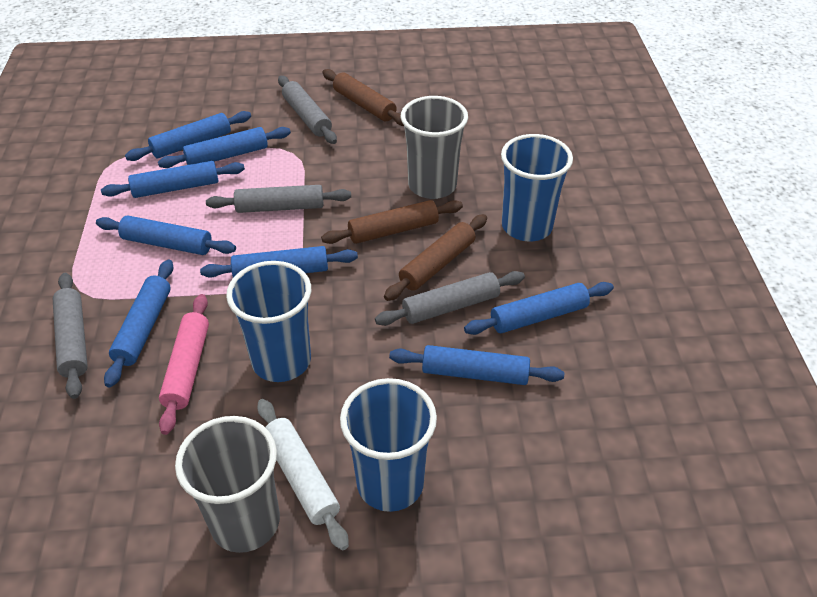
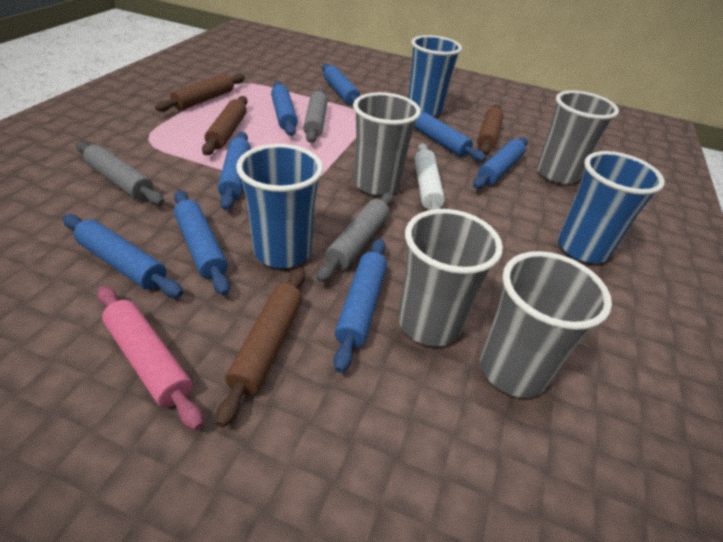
brown rolling pin: [321,200,463,244] [322,69,404,126] [384,214,487,301] = 3 -> [155,74,245,112] [202,96,248,155] [216,267,305,427] [477,104,503,155] = 4
grey cup: [175,416,280,553] [401,96,468,199] = 2 -> [353,92,421,196] [398,209,503,347] [480,251,612,398] [537,90,619,184] = 4
grey rolling pin: [53,273,88,399] [206,185,351,213] [278,76,337,144] [375,271,525,326] = 4 -> [76,141,164,205] [303,88,328,143] [317,192,394,283] = 3

